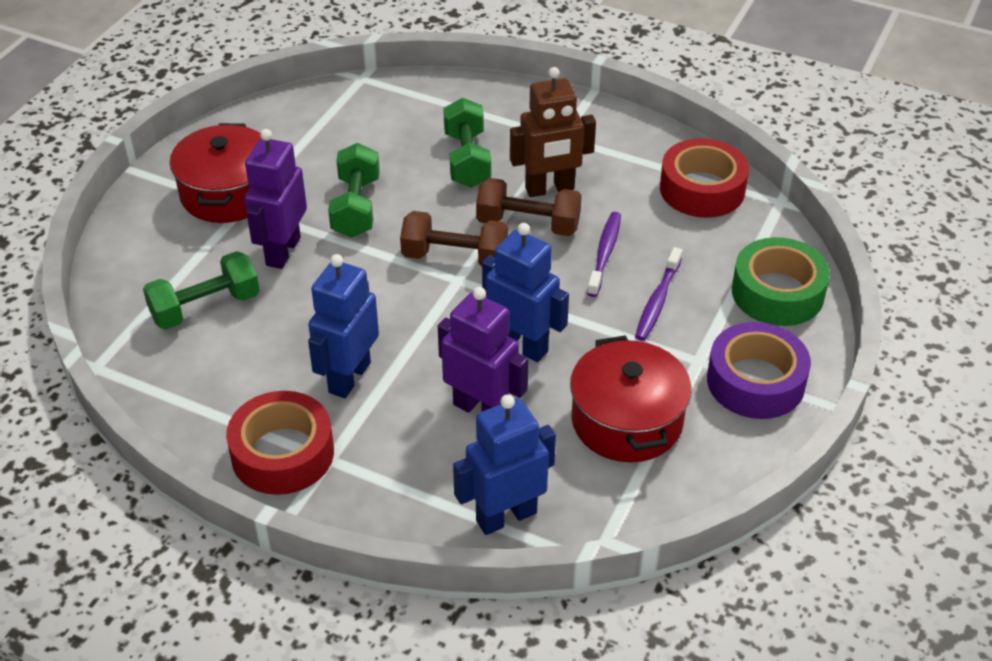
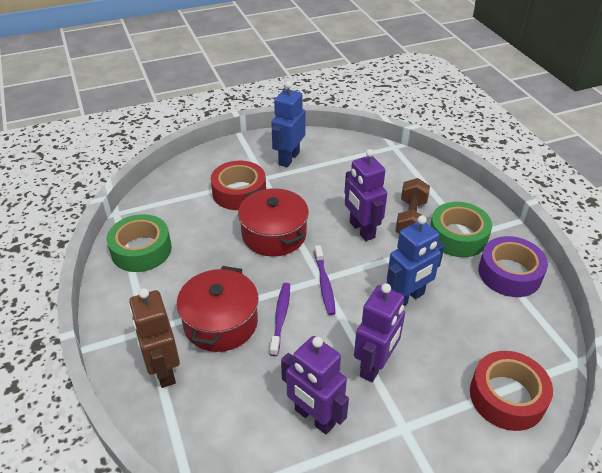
blue robot: [308,254,379,398] [453,395,556,535] [482,223,569,362] = 3 -> [271,81,306,167] [387,215,445,306] = 2
brown dumbbell: [400,211,508,266] [476,178,582,236] = 2 -> [395,178,430,234] = 1
green dumbbell: [143,251,260,330] [328,143,380,238] [443,98,491,188] = 3 -> none = 0
green tape: [732,237,830,326] = 1 -> [107,214,172,272] [430,202,492,257] = 2
purple robot: [244,129,307,269] [438,287,528,413] = 2 -> [281,336,349,434] [345,149,387,241] [354,283,405,382] = 3

